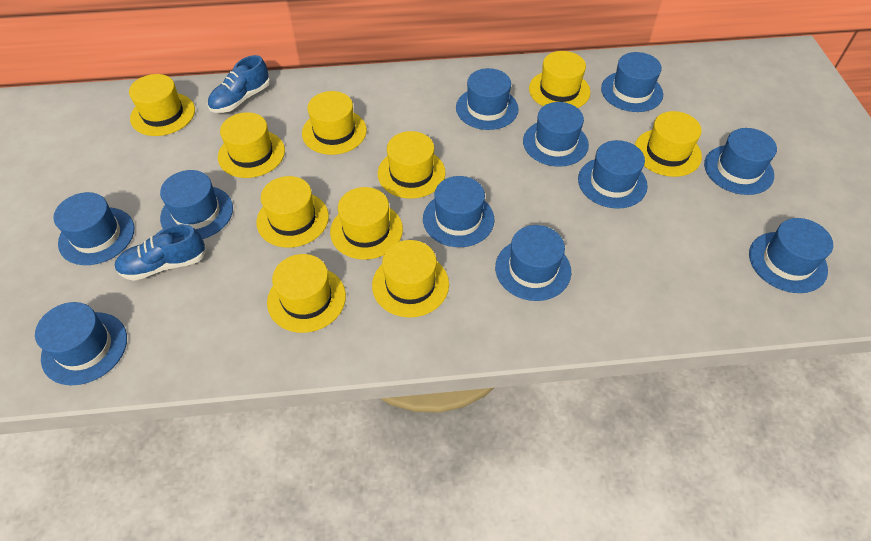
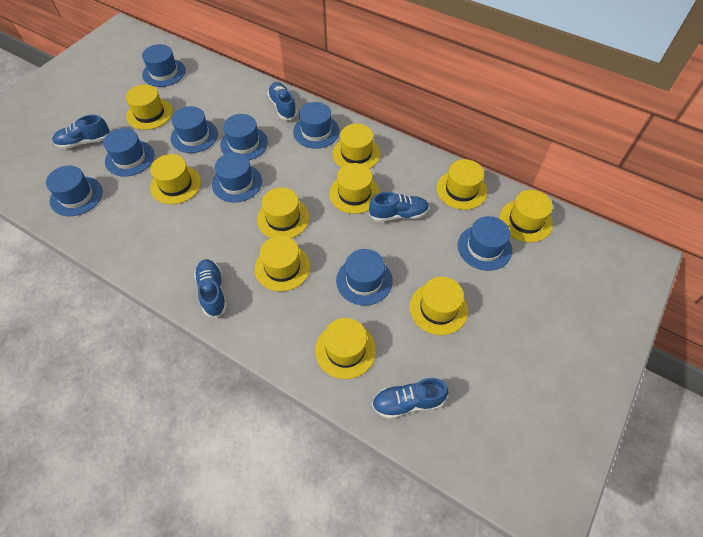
blue hat: [35,302,127,385] [53,192,134,265] [160,170,233,239] [423,176,495,247] [456,68,519,130] [495,225,571,301] [523,102,589,167] [578,140,648,209] [601,52,663,112] [704,128,777,195] [749,218,833,293] = 11 -> [46,165,103,216] [103,128,154,177] [142,44,186,87] [171,106,218,153] [212,152,262,203] [220,114,268,160] [293,102,340,149] [336,249,393,305] [458,216,512,271] = 9
blue shoe: [114,224,207,281] [208,55,270,113] = 2 -> [52,115,111,149] [194,259,227,318] [267,82,297,120] [369,192,429,222] [372,378,449,419] = 5

